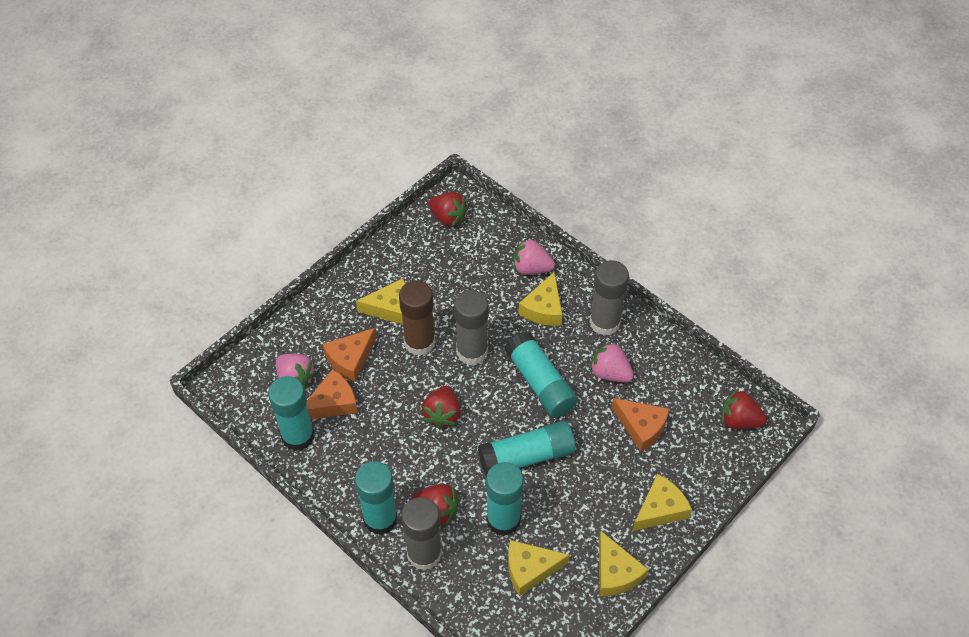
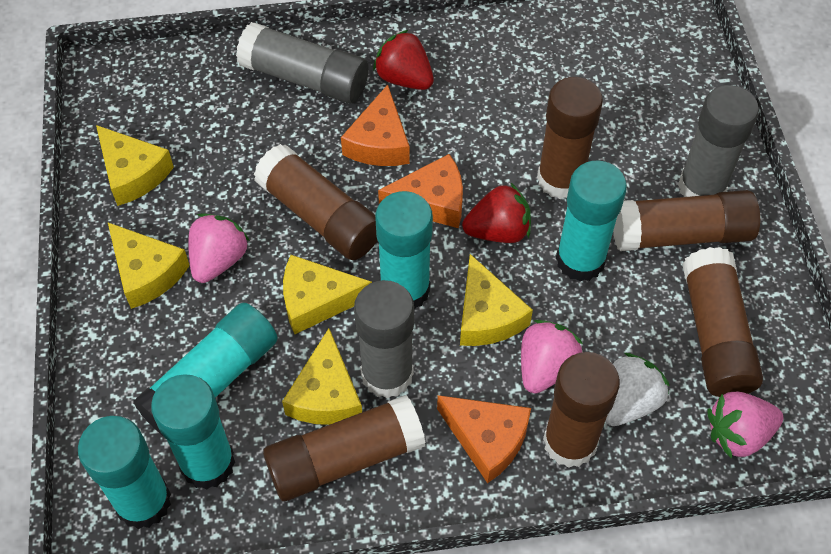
brown glue stick: [399,281,435,356] = 1 -> [254,144,377,260] [263,395,426,501] [537,77,603,199] [543,352,620,468] [613,190,760,251] [682,247,763,397] = 6
red strawberry: [412,484,459,525] [422,386,461,429] [429,192,468,227] [721,389,767,429] = 4 -> [373,30,434,90] [462,183,531,243] = 2
white strawberry: none = 0 -> [605,353,669,426] = 1

